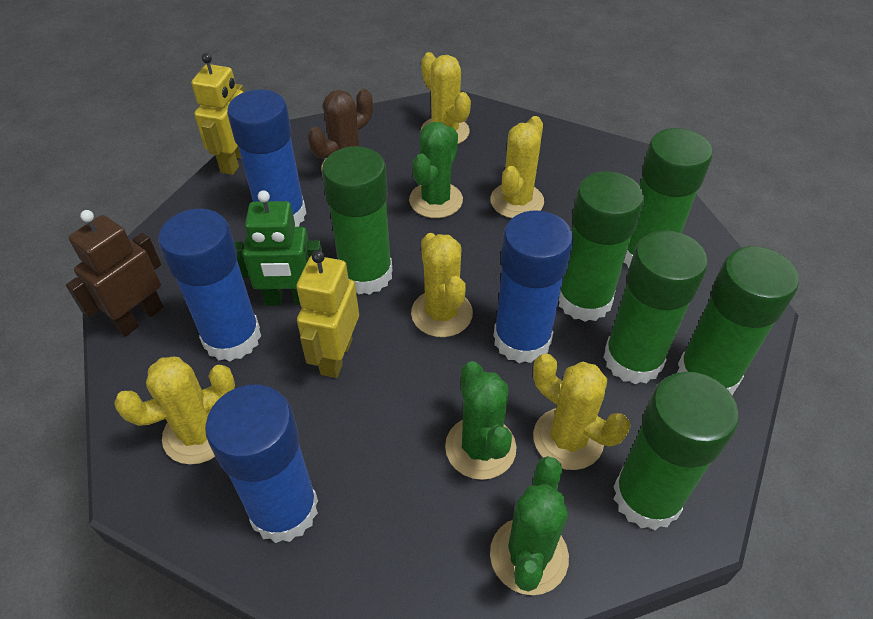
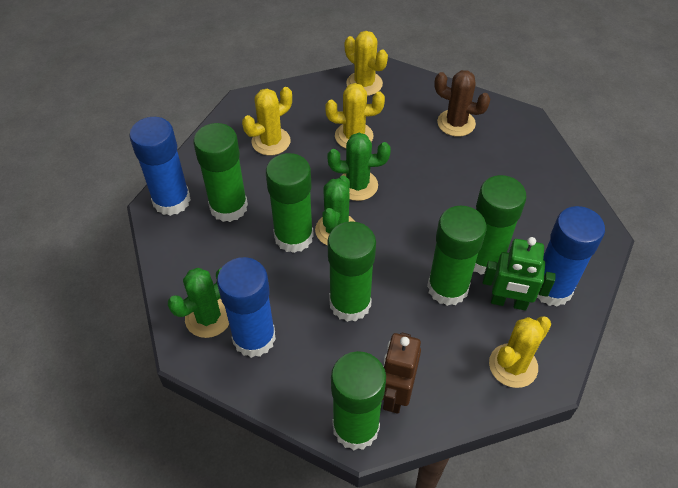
blue glue stick: [158,209,261,361] [205,385,318,543] [227,89,307,227] [494,211,573,363] = 4 -> [129,117,191,216] [217,257,276,358] [537,206,605,307] = 3
yellow cactus: [114,357,235,465] [411,233,473,337] [421,52,471,144] [490,116,544,218] [533,353,630,470] = 5 -> [242,87,292,156] [325,83,385,148] [345,31,388,96] [489,316,551,388] = 4
yellow robot: [191,53,244,175] [296,250,359,378] = 2 -> none = 0

